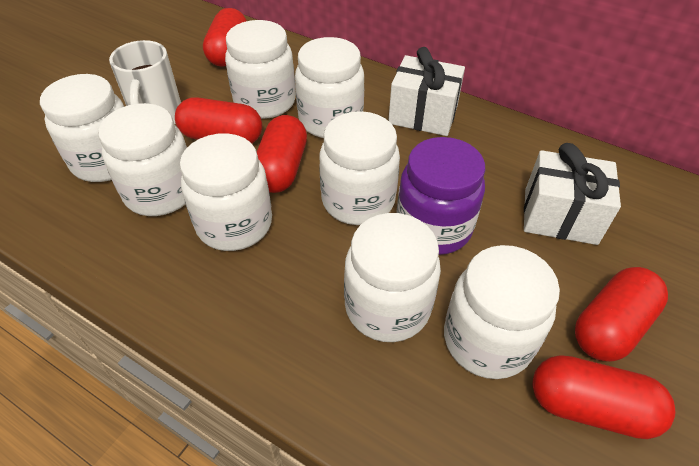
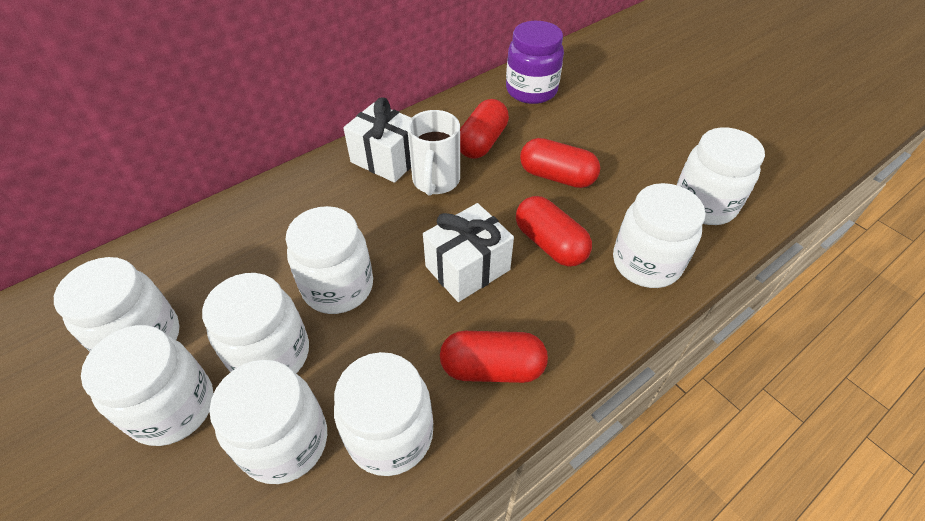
red capsule: [175,97,262,143] [203,8,247,67] [257,115,307,193] [533,355,675,439] [575,267,668,362] = 5 -> [440,331,548,383] [460,99,509,159] [516,196,592,267] [520,138,600,188] = 4

